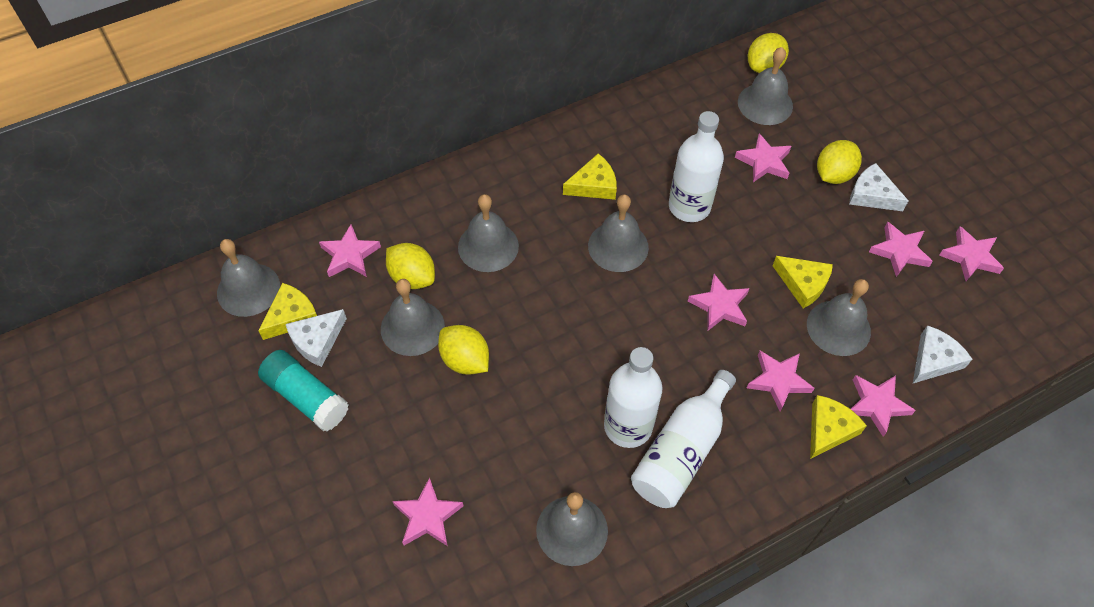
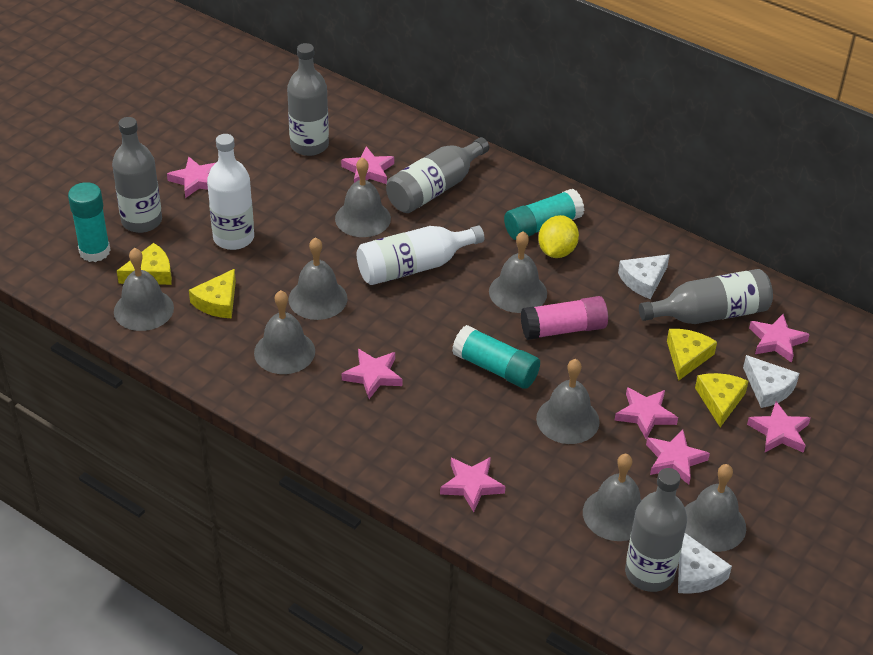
grey bell: [217,239,280,317] [381,279,445,356] [458,194,519,272] [536,492,608,566] [588,194,649,272] [738,47,793,125] [807,279,871,356] = 7 -> [114,248,174,331] [254,290,315,374] [288,237,348,320] [335,157,391,237] [489,231,547,313] [536,359,600,444] [583,454,642,541] [685,464,746,552] = 8
grey bottle: none = 0 -> [112,117,162,233] [287,43,329,156] [386,137,489,213] [625,468,687,592] [639,269,773,324] = 5
pink glue stick: none = 0 -> [521,296,608,340] = 1
turquoise glue stick: [258,350,349,431] = 1 -> [68,182,110,262] [452,325,540,389] [504,189,584,240] = 3
white bottle: [604,347,663,448] [631,370,736,508] [669,111,724,222] = 3 -> [207,134,254,250] [357,226,484,285] = 2
yellow lemon: [386,243,435,289] [438,325,489,375] [748,33,789,73] [817,140,862,184] = 4 -> [538,215,579,258] = 1

